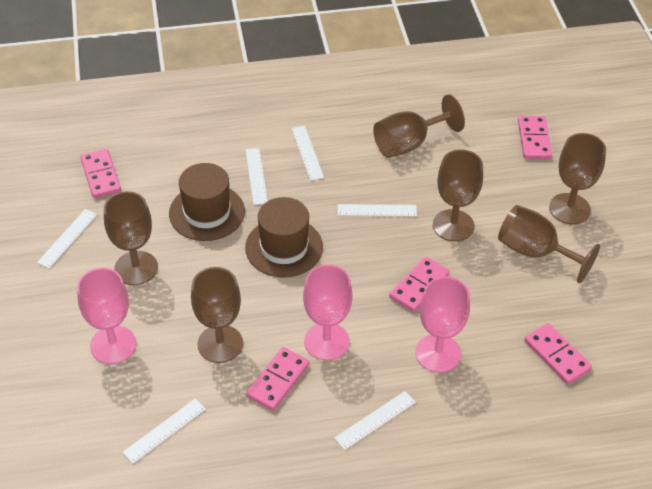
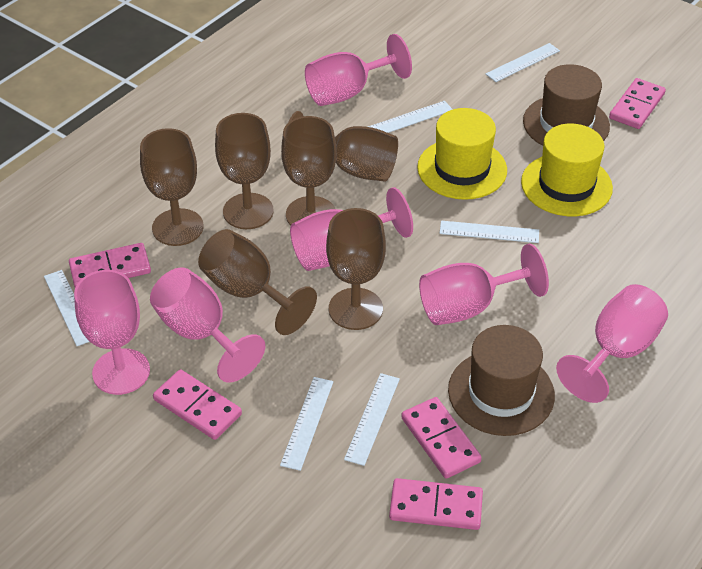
pink goblet: [77,268,136,364] [303,265,353,360] [415,276,470,373] = 3 -> [74,270,150,395] [150,267,265,383] [290,187,413,271] [305,34,412,106] [419,244,549,325] [556,284,668,403] = 6
yellow hat: none = 0 -> [417,108,507,200] [521,124,613,216] = 2

